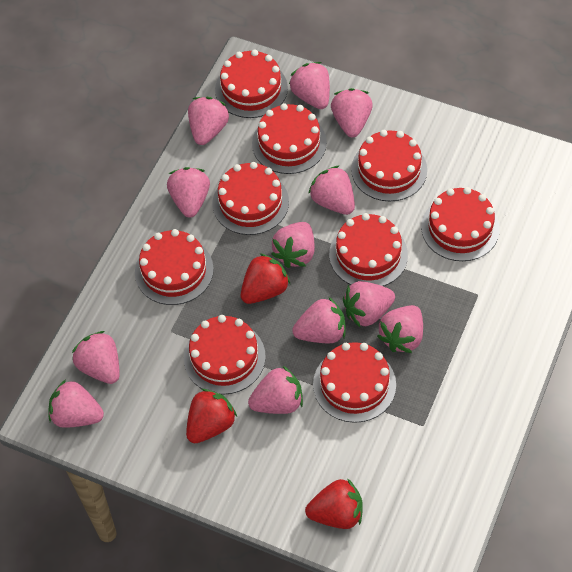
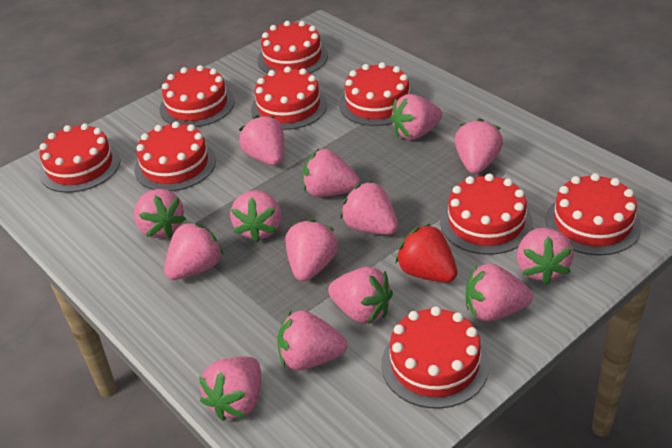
pink strawberry: [49,380,104,428] [72,331,120,384] [167,167,210,218] [188,97,229,145] [248,366,303,414] [271,222,315,268] [289,62,330,109] [292,297,346,343] [308,166,355,215] [331,88,373,137] [343,281,395,328] [377,305,423,353] = 12 -> [134,189,186,238] [164,222,224,280] [199,357,261,421] [230,190,281,243] [239,115,284,166] [277,310,347,371] [286,219,338,281] [303,149,360,197] [328,267,393,324] [340,181,398,235] [390,94,443,140] [455,118,503,174] [466,264,533,321] [517,228,574,285] = 14
red strawberry: [186,389,237,443] [241,253,290,304] [305,478,363,529] = 3 -> [396,224,457,282] = 1

